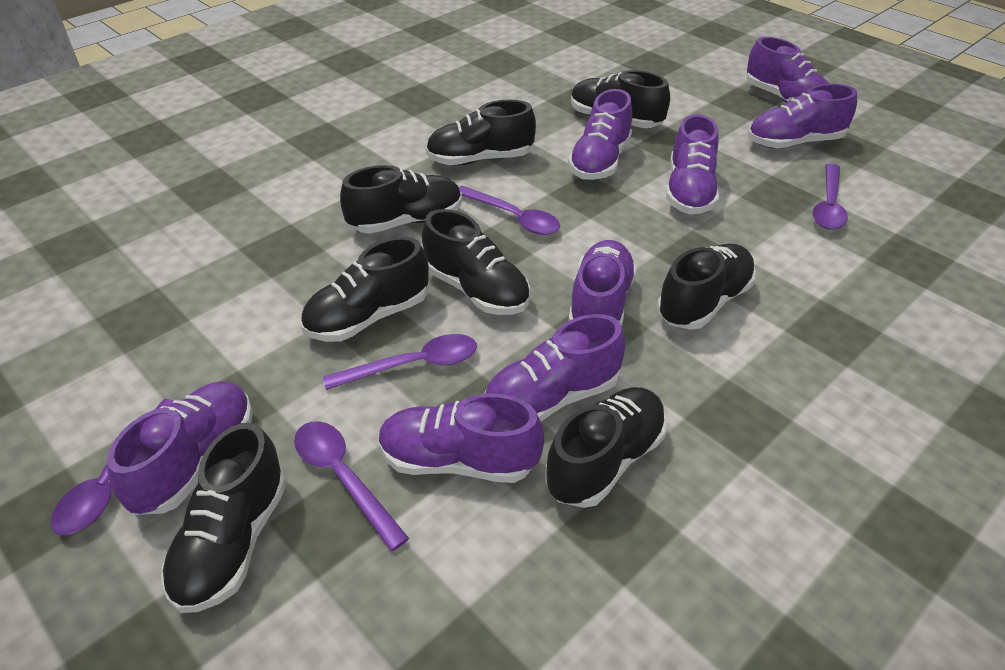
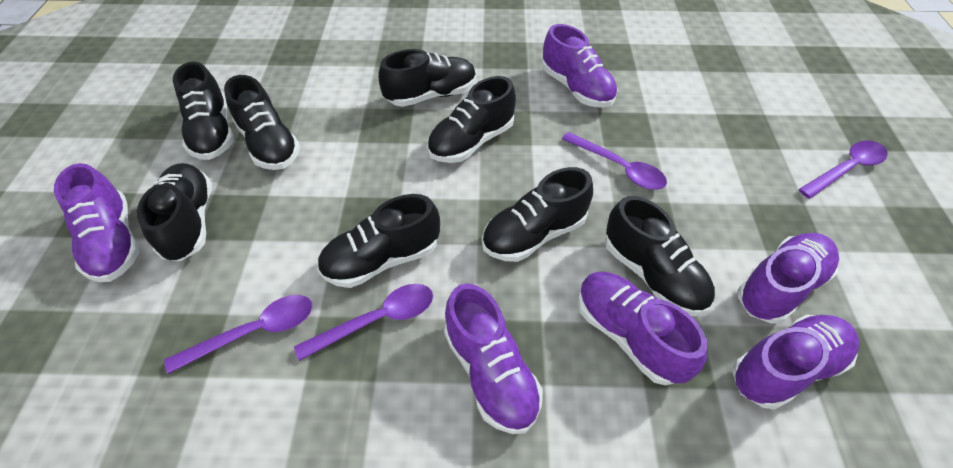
purple shoe: [107,381,253,515] [379,393,544,483] [484,314,625,421] [568,89,632,180] [569,240,637,326] [666,114,719,214] [747,37,829,103] [748,84,857,149] = 8 -> [54,163,140,282] [444,283,543,434] [542,24,618,108] [578,272,707,386] [732,314,859,410] [738,233,839,323] = 6
purple spoon: [51,399,174,535] [294,421,409,551] [323,334,477,390] [459,186,560,235] [812,164,848,230] = 5 -> [164,295,313,374] [294,284,433,361] [562,132,667,190] [799,141,888,199] = 4

